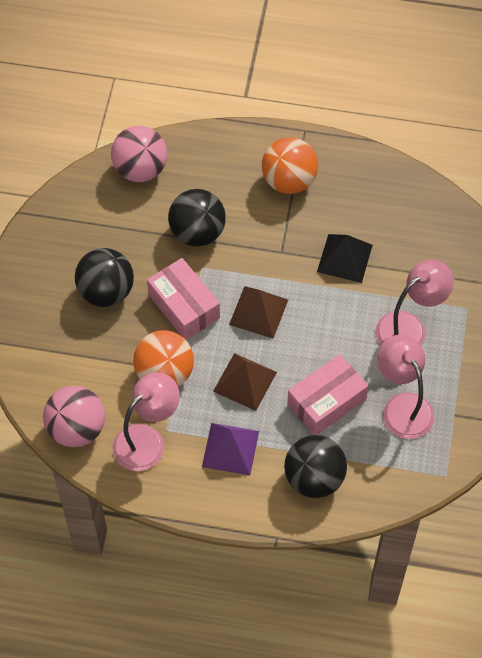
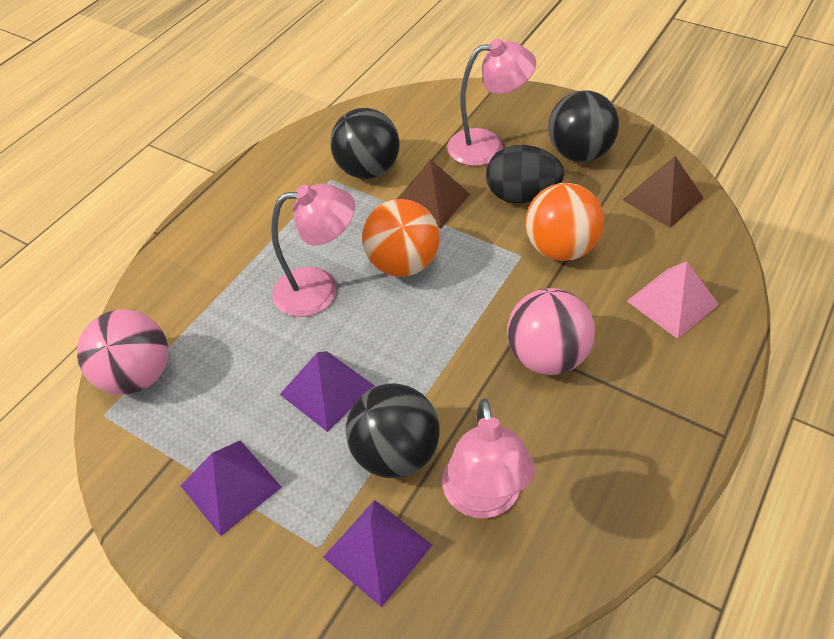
black egg: none = 0 -> [486,145,564,203] = 1
black pyramid: [317,234,373,283] = 1 -> none = 0
pink box: [147,258,220,340] [287,354,368,435] = 2 -> none = 0
pink pyramid: none = 0 -> [627,261,719,339] = 1
purple pyramid: [202,423,259,475] = 1 -> [180,441,282,536] [280,351,374,432] [323,500,432,607] = 3

